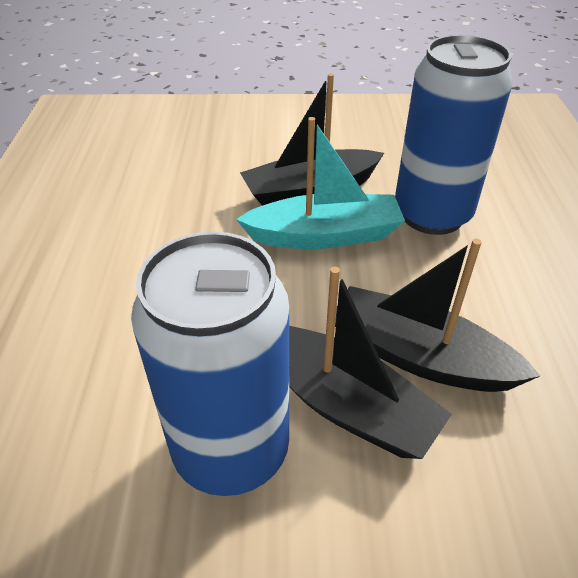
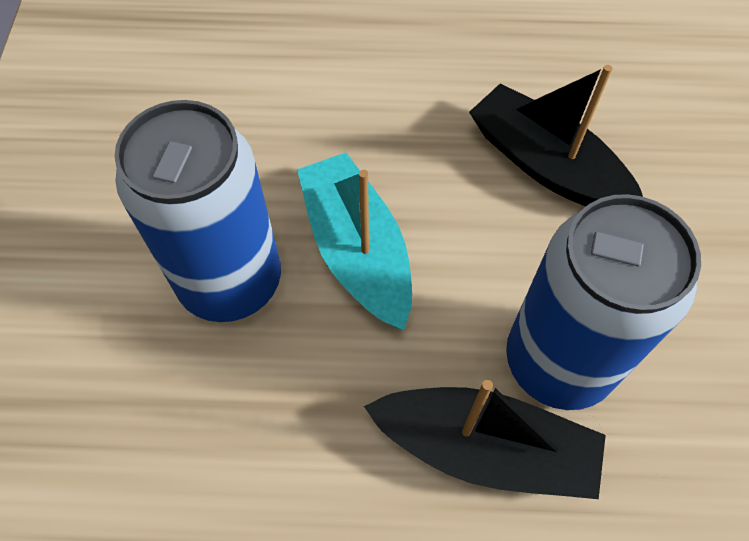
black boat: [240,73,384,206] [289,267,452,459] [335,239,540,392] = 3 -> [364,380,606,499] [469,65,643,206] = 2

